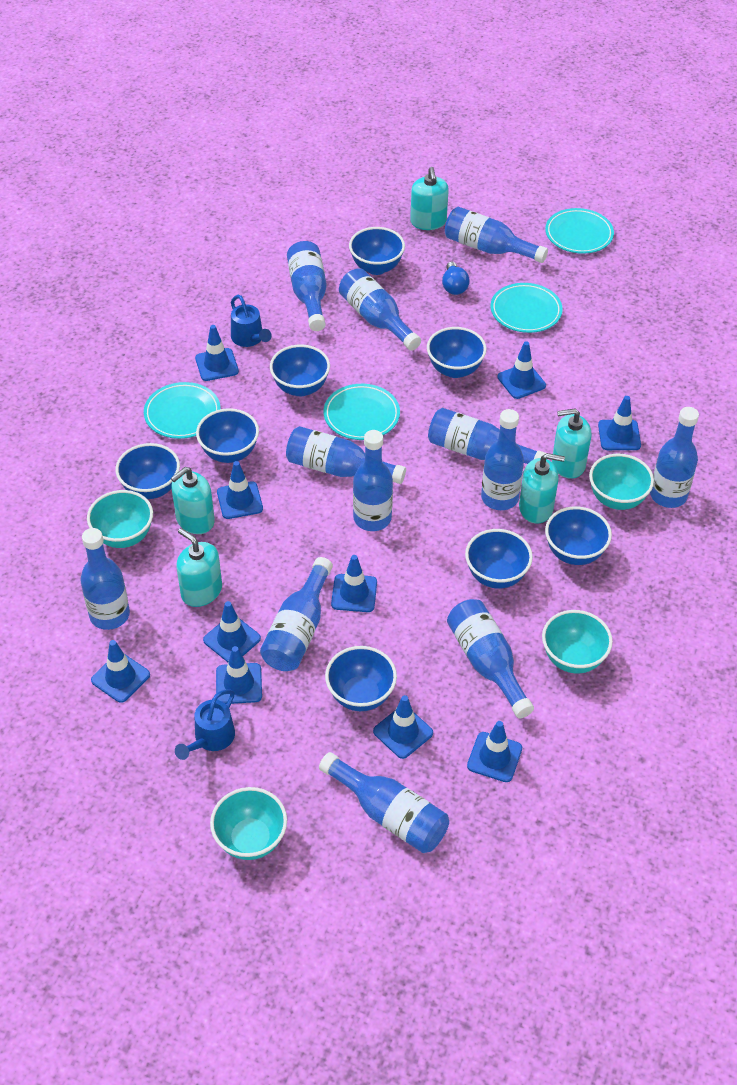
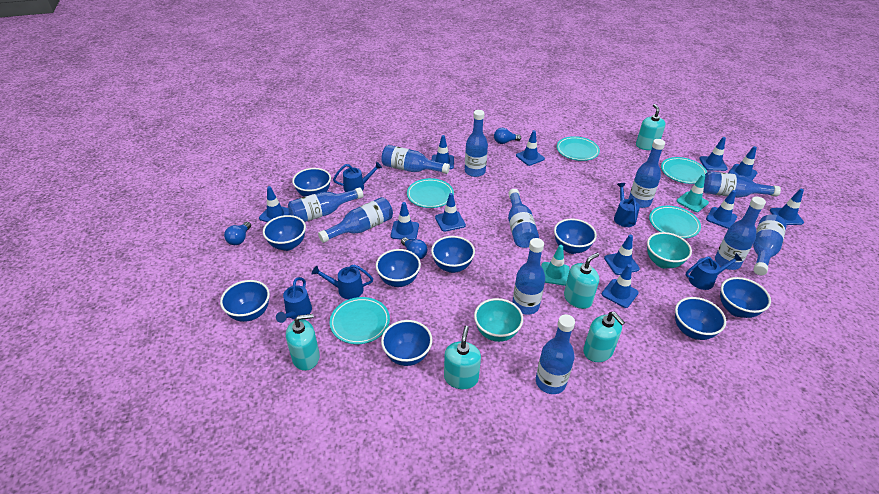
blue bottle: [80,528,130,630] [260,557,333,671] [286,426,406,484] [287,241,327,331] [319,752,449,853] [339,268,421,351] [353,430,393,531] [428,408,546,464] [445,207,548,263] [447,599,534,718] [481,409,524,510] [650,407,699,508] = 12 -> [288,187,363,222] [318,197,393,243] [381,145,450,174] [465,110,488,177] [508,189,539,248] [512,238,545,315] [536,314,575,394] [629,139,665,208] [703,171,781,198] [715,197,766,270] [753,214,787,275] = 11
blue bowl: [115,443,180,499] [196,408,259,463] [270,345,330,396] [325,646,397,711] [349,227,405,275] [427,327,487,378] [465,529,533,589] [545,506,612,565] = 8 -> [220,280,270,322] [263,215,306,251] [292,168,331,197] [376,249,421,287] [381,320,432,366] [431,236,475,273] [554,219,597,254] [675,297,726,340] [720,277,771,318] = 9
blue light bulb: [442,261,470,295] = 1 -> [224,222,251,245] [401,237,427,259] [494,128,521,144] = 3
blue traffic cone: [91,640,150,703] [195,325,239,381] [203,601,261,662] [216,646,262,704] [217,461,263,519] [331,555,377,612] [373,695,433,759] [467,721,522,782] [497,341,546,399] [598,396,641,450] = 10 -> [259,186,290,222] [391,202,419,240] [432,135,454,169] [435,193,466,232] [516,130,545,166] [602,264,639,308] [604,235,640,275] [699,137,728,171] [706,190,737,229] [728,146,757,180] [770,189,804,225] = 11
blue watering can: [175,689,235,760] [231,295,272,347] = 2 -> [276,277,312,323] [312,264,373,299] [333,162,382,192] [614,183,640,227] [685,253,742,290] = 5
turquoise bowl: [87,490,153,548] [210,787,287,860] [542,610,613,673] [589,454,654,510] = 4 -> [474,298,523,342] [647,232,692,269] = 2
turquoise plate: [144,382,220,439] [324,384,400,440] [491,283,563,333] [545,208,614,254] = 4 -> [330,297,390,344] [407,178,454,208] [557,136,600,161] [649,206,701,239] [661,157,707,184] = 5
turquoise traffic cone: none = 0 -> [541,245,570,286] [676,174,709,212] = 2

